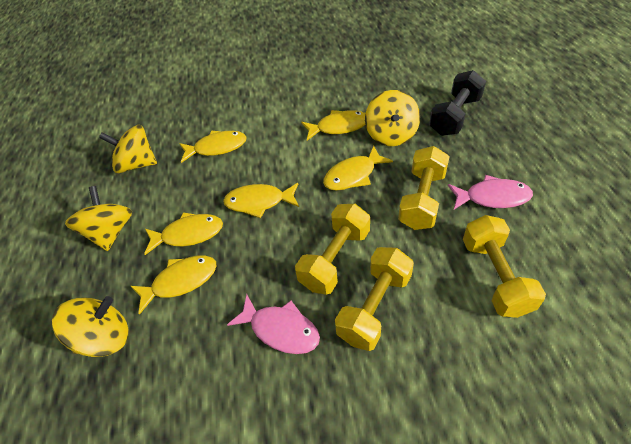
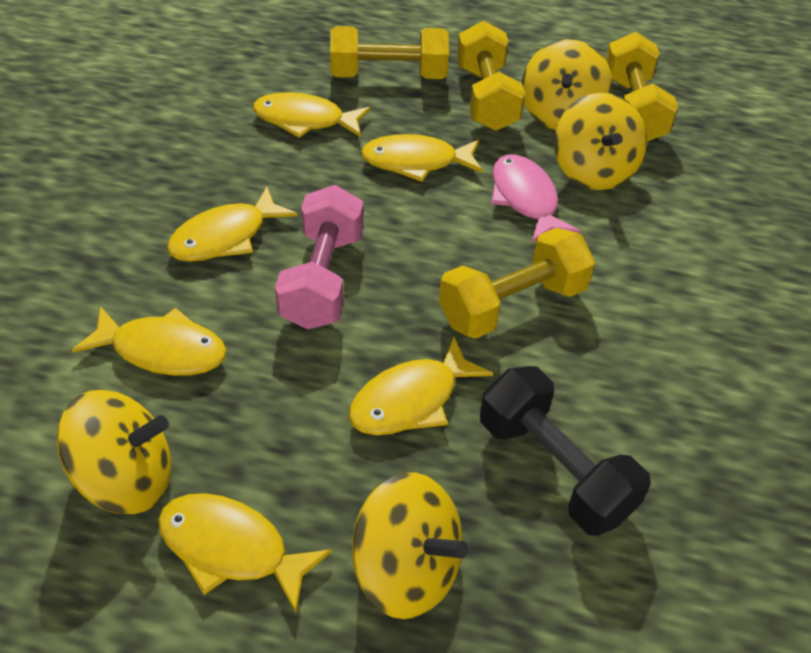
pink dumbbell: none = 0 -> [275,185,363,330] = 1
pink fish: [227,294,320,354] [448,175,533,209] = 2 -> [491,155,580,244] = 1

